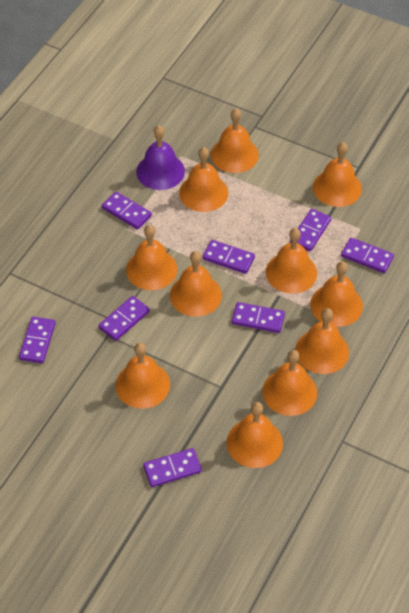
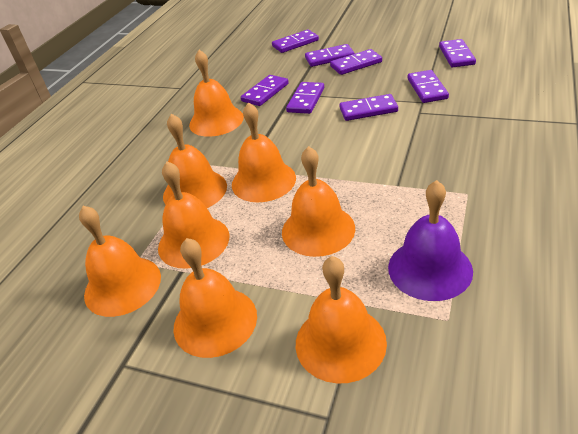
orange bell: [115,342,170,409] [126,225,177,290] [170,251,222,317] [179,147,228,212] [211,108,259,173] [227,402,283,468] [262,350,317,416] [266,228,317,294] [295,308,349,374] [310,261,363,327] [313,142,362,207] = 11 -> [79,206,161,317] [158,161,229,269] [163,114,227,208] [173,238,257,358] [189,50,244,137] [232,102,296,202] [282,146,355,257] [296,256,387,384] = 8

